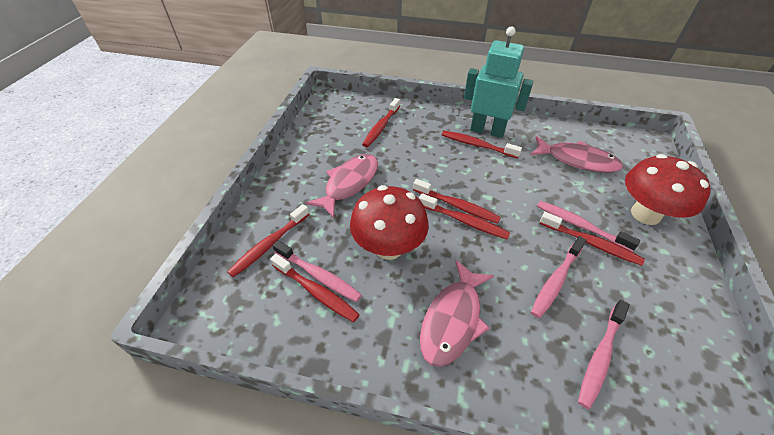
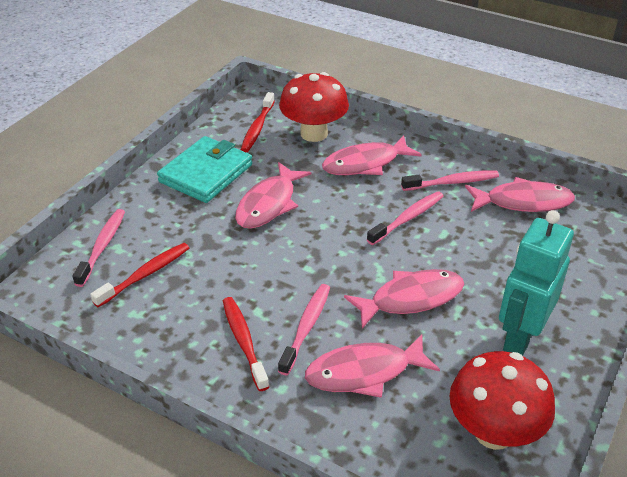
pink fish: [305,154,378,218] [420,260,494,367] [530,136,623,173] = 3 -> [235,162,311,229] [305,334,440,398] [322,135,422,175] [344,269,464,329] [465,177,575,212] = 5
red toothbrush: [227,204,309,277] [270,254,360,322] [362,98,400,147] [413,179,501,224] [419,193,510,240] [442,131,522,158] [539,212,645,266] = 7 -> [90,243,189,307] [223,297,269,391] [241,92,275,152] = 3
turquoise wallet: none = 0 -> [157,136,252,203] = 1

